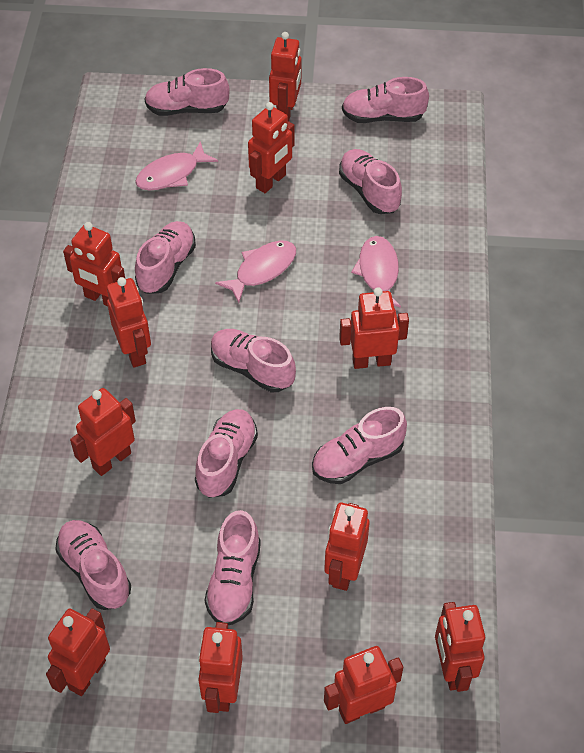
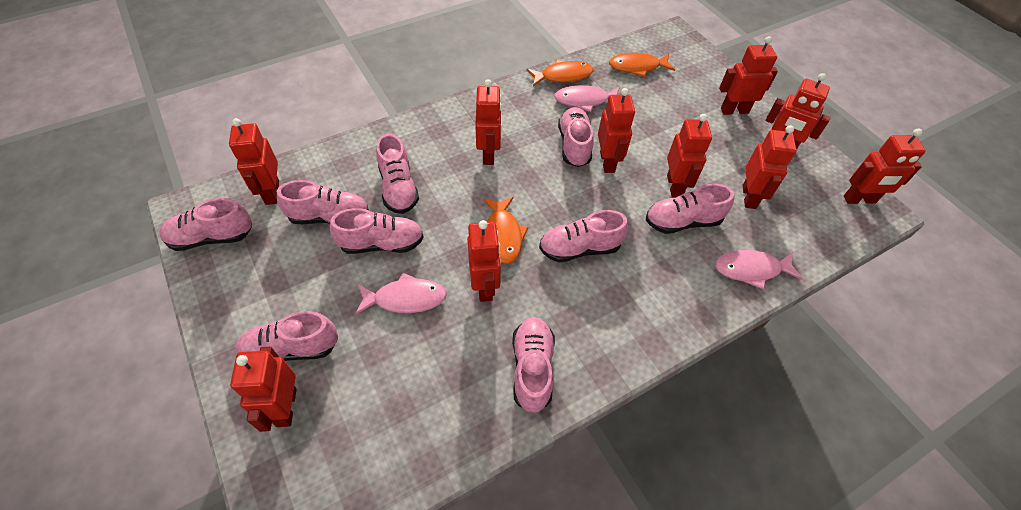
orange fish: none = 0 -> [483,197,528,264] [527,60,594,86] [609,53,675,77] = 3
red robot: [46,608,110,696] [63,222,125,306] [70,388,136,476] [107,277,151,368] [198,622,243,713] [248,102,295,193] [269,32,302,121] [324,503,370,591] [324,646,403,724] [339,287,409,369] [435,602,485,692] = 11 -> [229,118,279,205] [230,347,297,432] [467,220,501,302] [475,79,502,165] [598,88,635,173] [667,114,712,198] [719,36,778,115] [742,125,797,209] [765,73,831,149] [844,129,926,204] = 10

